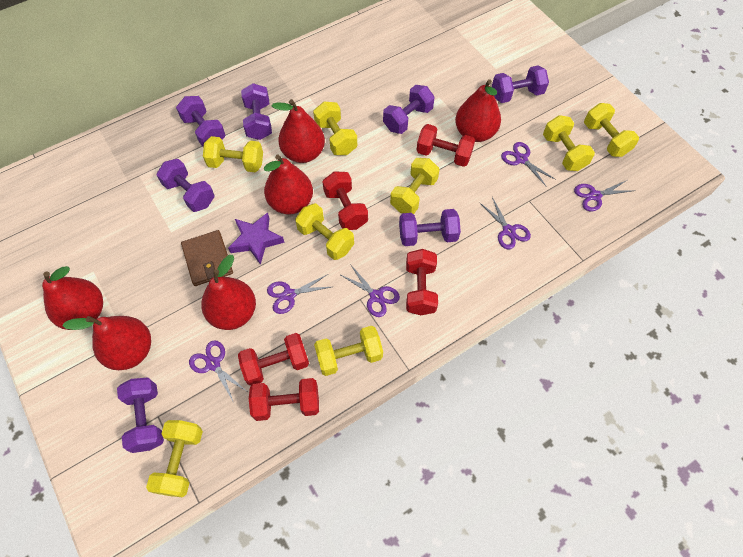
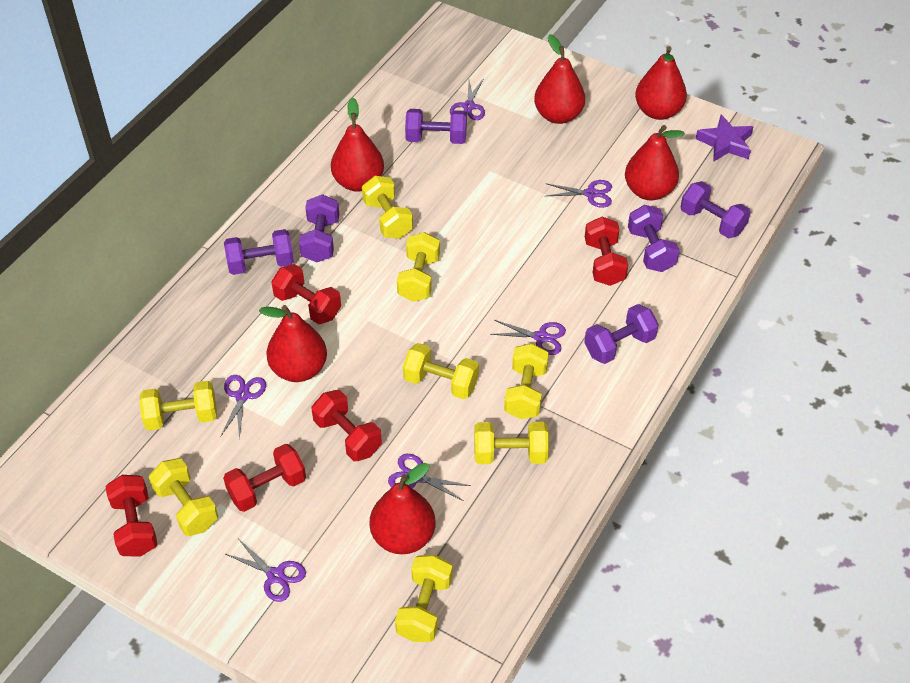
brown wallet: [181,230,233,286] = 1 -> none = 0
purple dumbbell: [117,377,164,453] [157,159,214,212] [176,96,225,147] [241,83,272,140] [383,85,435,134] [399,209,461,246] [492,66,549,103] = 7 -> [224,229,294,275] [299,194,339,262] [405,109,467,144] [584,304,659,364] [628,205,680,272] [681,181,750,239] = 6

